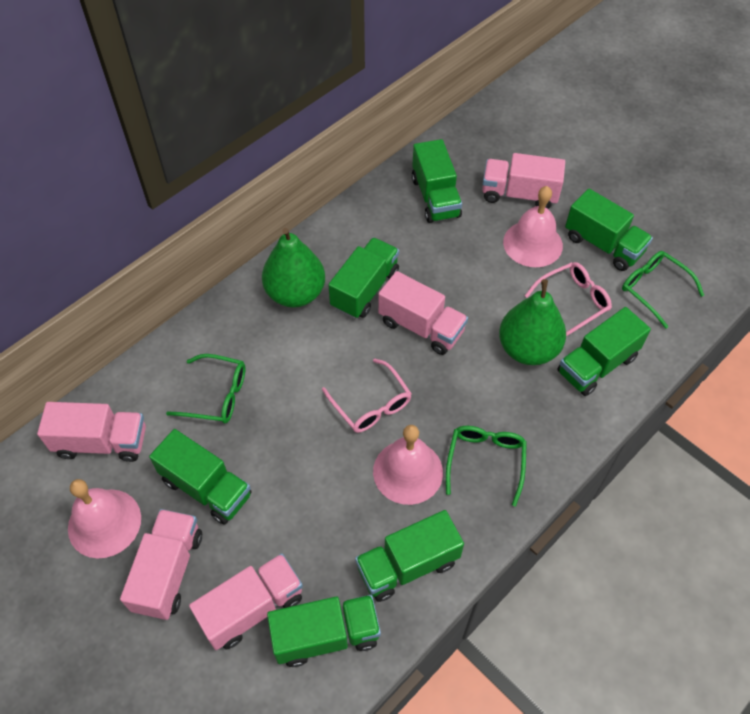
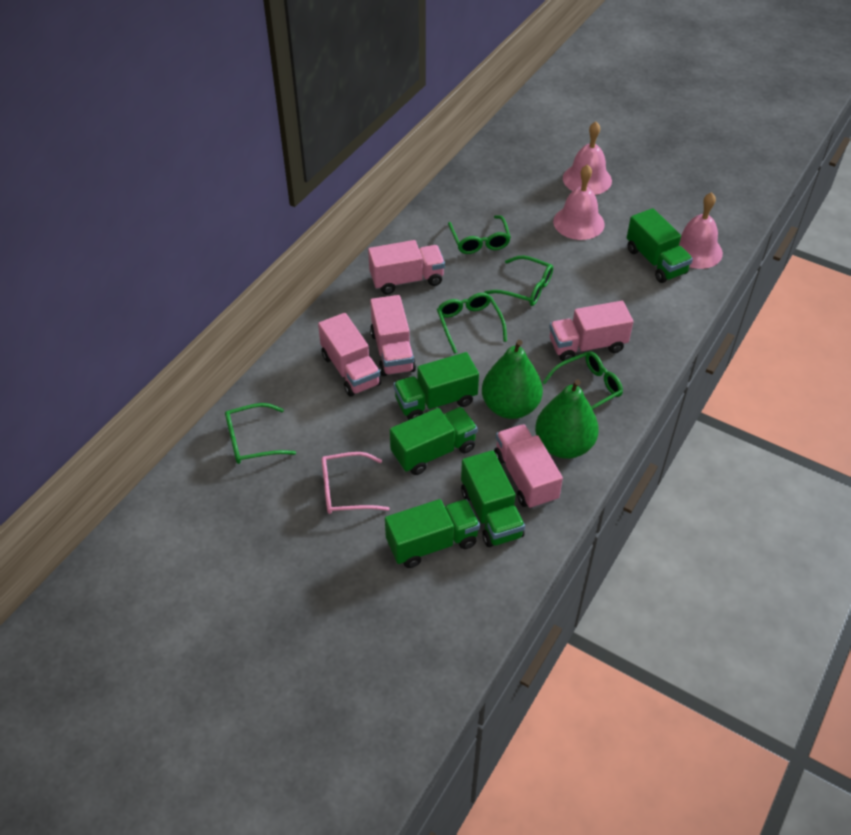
green glasses: [166,354,246,423] [446,426,527,506] [622,251,704,329] = 3 -> [225,403,296,464] [437,293,507,354] [448,215,511,254] [485,256,553,306] [542,351,623,410] = 5
green truck: [149,429,252,524] [267,595,381,667] [328,237,399,319] [355,510,464,602] [412,139,462,223] [557,307,651,396] [565,189,653,271] = 7 -> [385,499,480,568] [390,407,478,475] [393,352,479,420] [461,450,525,547] [627,208,693,283] = 5
pink glasses: [322,358,412,433] [525,262,612,336] = 2 -> [321,452,390,514] = 1

